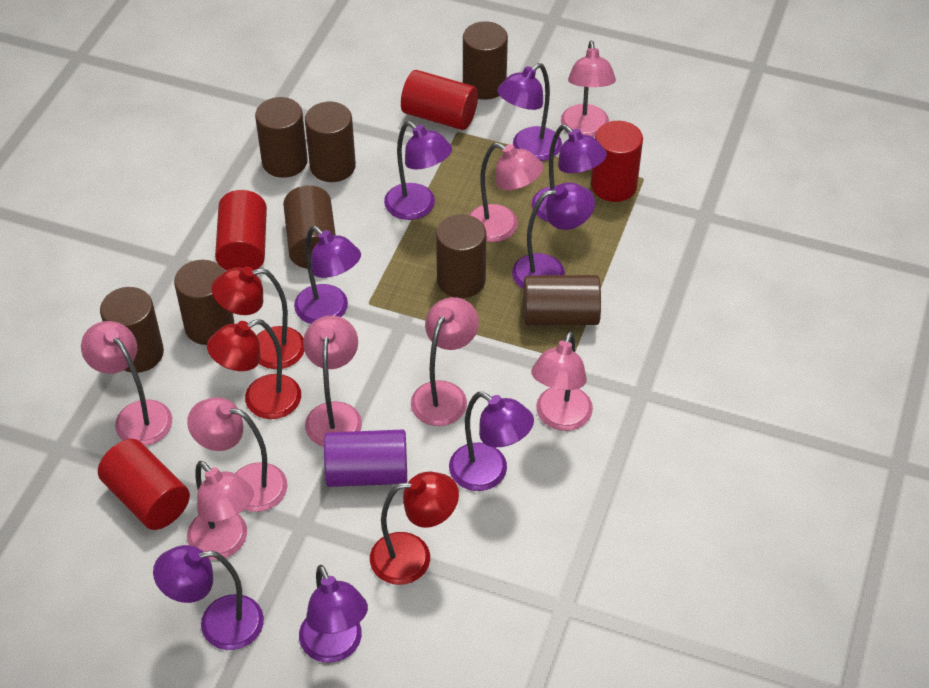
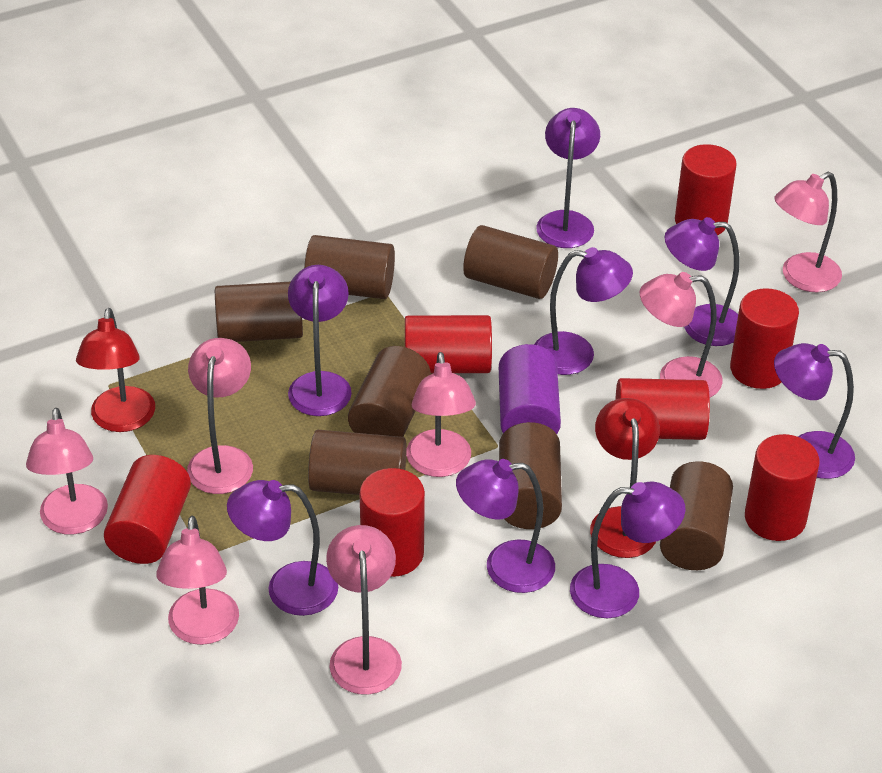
brown cylinder: [100,287,164,373] [174,260,234,345] [255,97,308,178] [283,185,336,269] [305,102,356,182] [436,214,486,298] [463,21,508,100] [523,275,601,326] = 8 -> [215,282,303,342] [304,235,395,299] [308,430,407,495] [348,346,431,437] [463,225,558,299] [499,422,562,529] [660,461,733,570] = 7
pink lamp: [81,321,172,446] [187,397,288,512] [187,461,254,560] [303,315,362,447] [411,297,479,426] [469,143,543,242] [531,331,593,431] [561,41,616,137] = 8 -> [26,408,108,535] [156,516,239,645] [187,338,253,494] [326,525,402,695] [406,352,476,477] [640,272,723,398] [774,172,842,292] = 7
red cylinder: [98,439,190,530] [215,190,267,270] [401,70,478,130] [591,121,643,202] = 4 -> [104,455,191,564] [360,468,425,577] [405,315,492,373] [615,378,710,440] [675,144,737,236] [730,288,799,389] [745,434,819,541] = 7
red lamp: [207,319,301,419] [212,267,304,369] [370,472,459,585] = 3 -> [76,308,155,432] [590,398,660,558] = 2

